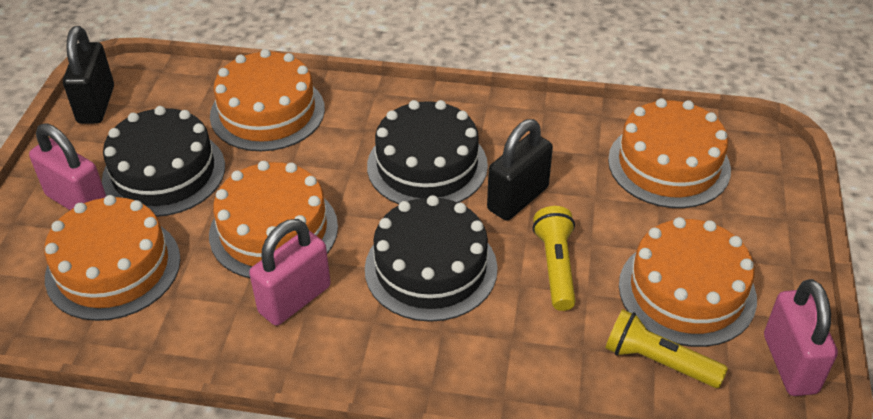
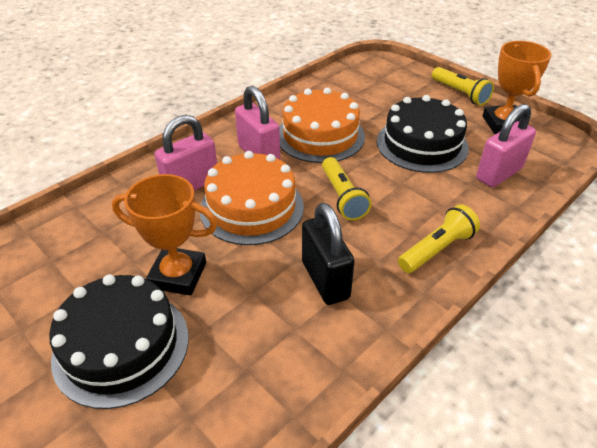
black cake: [102,106,225,217] [365,195,498,322] [367,100,488,204] = 3 -> [49,274,189,409] [377,95,469,173] = 2
black padlock: [63,26,114,124] [487,119,553,221] = 2 -> [302,203,355,305] = 1
orange cake: [44,195,180,321] [209,161,338,278] [210,49,325,151] [608,98,731,208] [619,217,757,347] = 5 -> [199,151,304,245] [279,88,365,163] = 2
orange trophy: none = 0 -> [112,174,218,296] [482,41,552,134] = 2
yellow flashlight: [533,206,576,311] [605,309,728,388] = 2 -> [322,157,372,221] [398,204,480,273] [432,67,494,106] = 3

